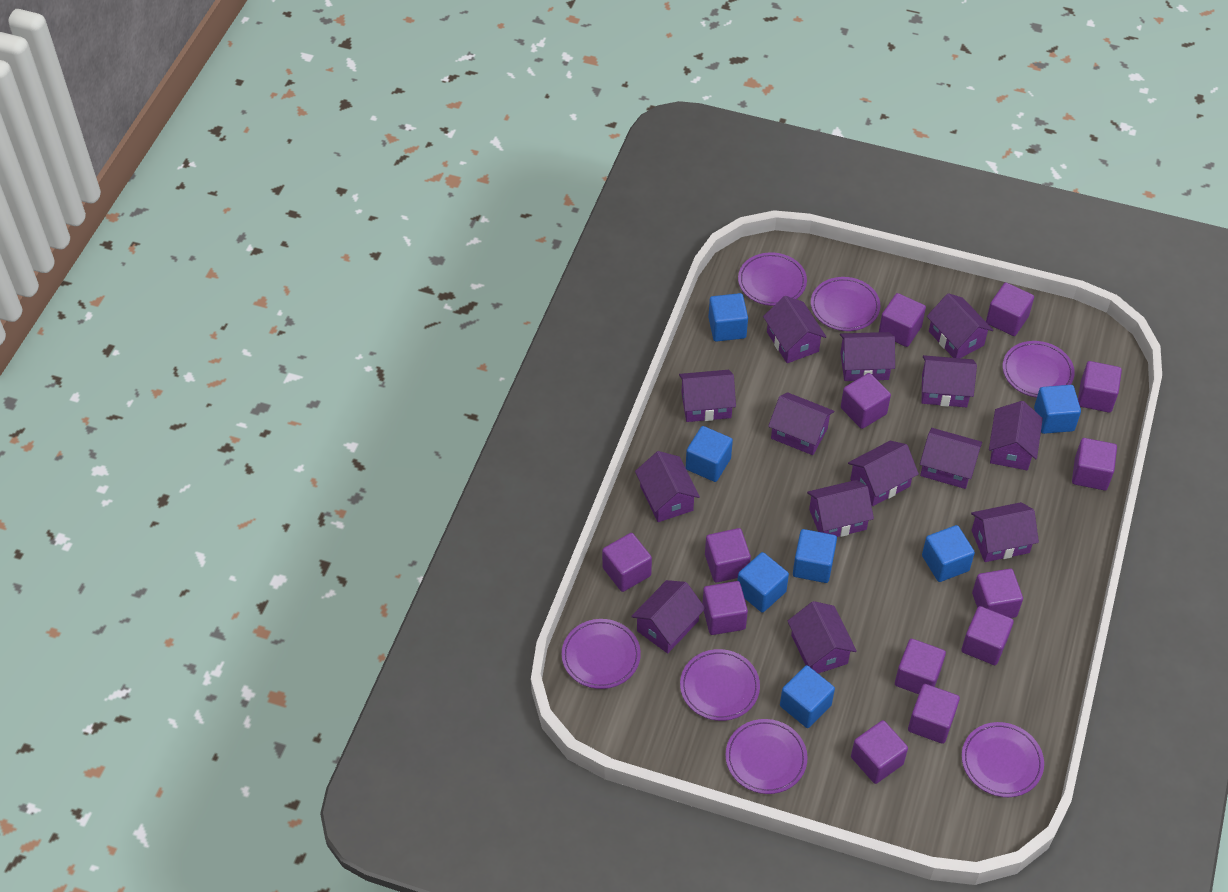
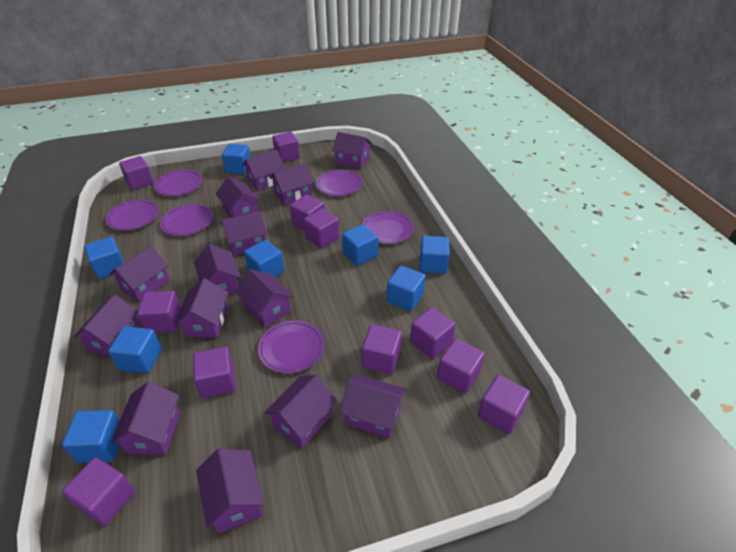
blue cube: [686,426,733,482] [709,293,748,342] [737,552,789,613] [780,665,835,728] [793,529,837,583] [922,525,975,582] [1034,385,1081,434] = 7 -> [62,410,120,463] [84,237,124,279] [108,326,162,374] [222,144,251,174] [244,240,284,277] [342,224,378,266] [387,266,426,311] [420,236,450,274] = 8
purple cube: [602,533,652,592] [702,581,748,635] [705,528,751,583] [841,373,891,429] [851,720,908,784] [879,293,926,347] [895,639,946,694] [908,684,960,744] [961,606,1014,665] [972,569,1023,618] [986,282,1034,336] [1072,438,1117,490] [1078,361,1122,413] = 13 -> [62,457,135,526] [119,156,154,190] [137,291,181,333] [193,347,236,398] [272,132,300,163] [290,194,324,231] [303,208,339,249] [362,324,402,374] [410,307,456,359] [437,339,485,393] [478,375,530,434] = 11
purple plate: [562,619,641,689] [680,649,760,721] [725,719,808,794] [738,252,807,306] [811,277,880,331] [962,722,1044,797] [1003,341,1075,398] = 7 -> [105,200,159,231] [154,170,203,196] [160,204,213,236] [258,320,325,373] [316,170,363,196] [362,211,414,244] = 6

